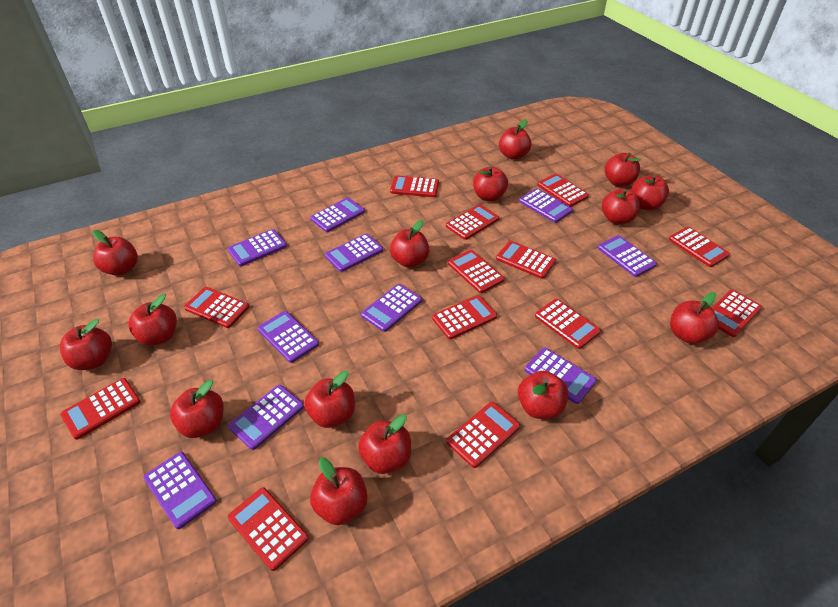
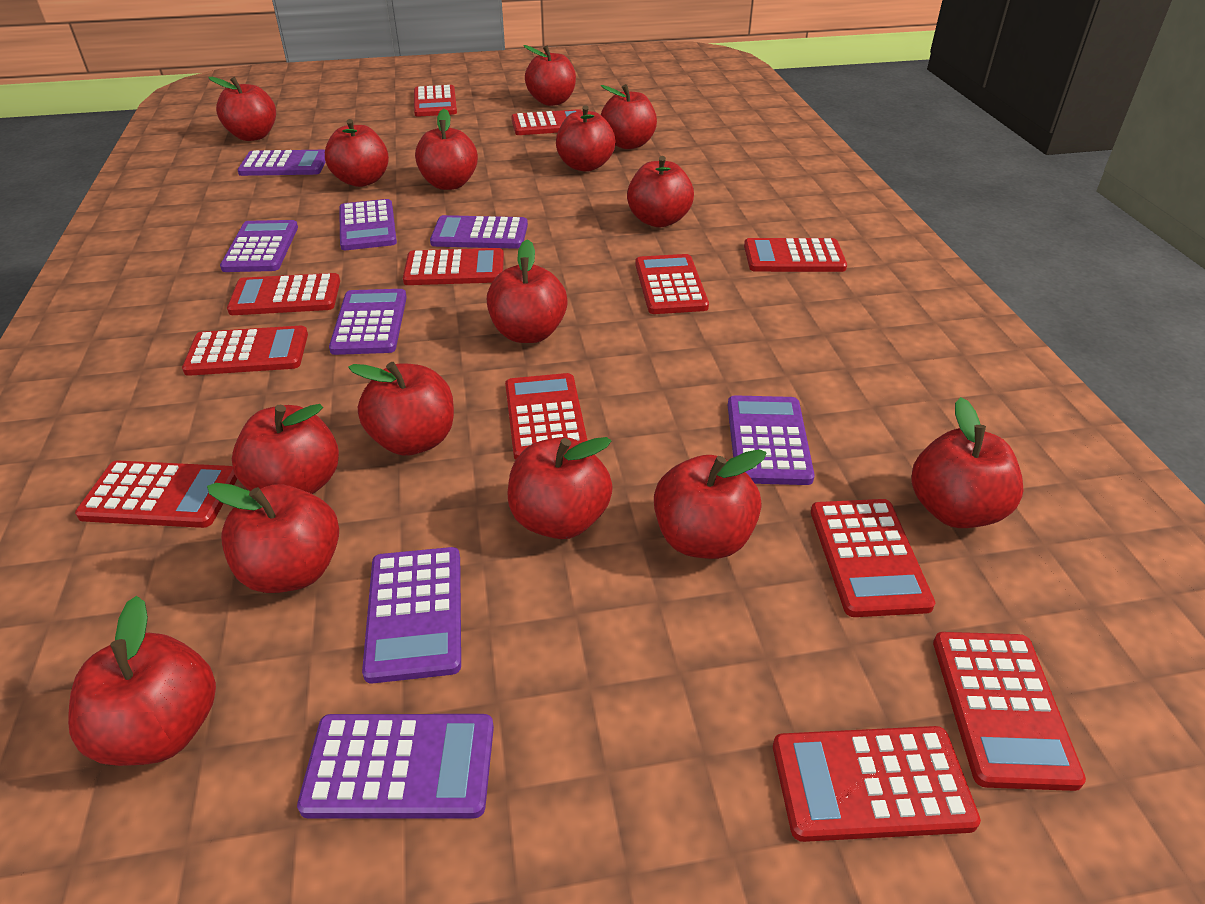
purple calculator: [143,452,217,529] [227,229,287,266] [228,385,304,450] [258,311,319,363] [310,198,365,232] [325,234,383,272] [361,284,422,332] [519,188,573,223] [525,348,597,404] [598,235,657,277] = 10 -> [220,220,298,272] [237,150,326,176] [297,714,494,818] [329,289,407,355] [339,199,397,250] [362,547,461,684] [430,215,528,249] [728,395,815,485] = 8
red calculator: [60,378,141,440] [184,287,249,328] [228,487,309,571] [390,175,439,197] [432,295,497,339] [446,204,499,240] [447,402,520,468] [448,250,505,293] [496,241,556,279] [535,299,601,349] [537,174,589,207] [669,227,730,267] [712,290,762,337] = 13 -> [75,460,237,528] [182,326,308,376] [227,273,340,315] [403,248,504,285] [414,85,457,117] [505,373,588,460] [511,109,582,135] [635,254,709,314] [744,238,847,272] [773,726,981,842] [811,499,935,617] [933,632,1086,791] = 12

